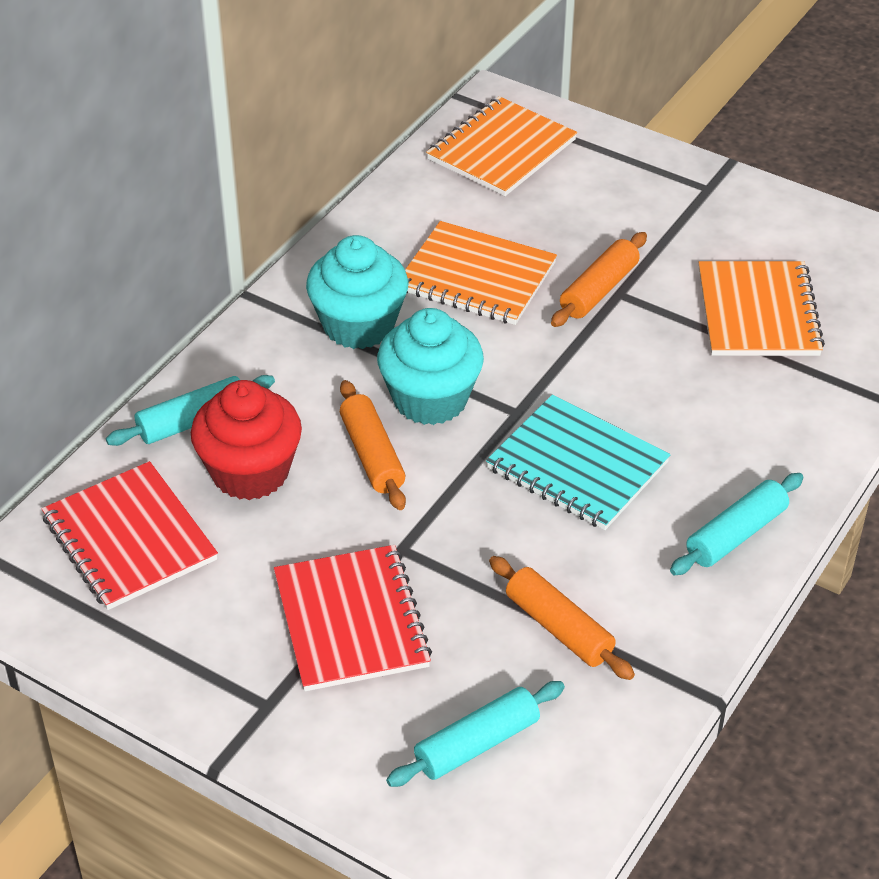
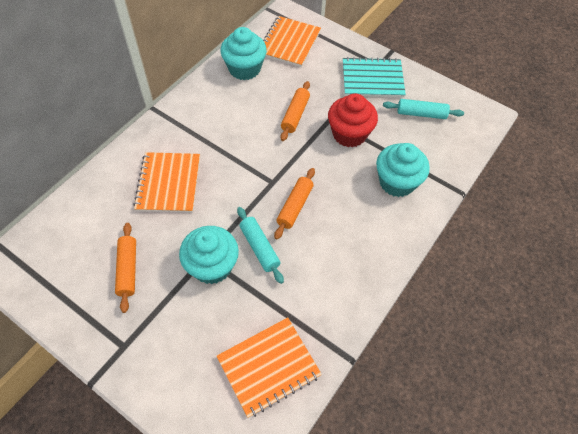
red notebook: [42,461,218,610] [274,545,432,691] = 2 -> none = 0
turquoise cupcake: [306,235,408,349] [377,308,484,425] = 2 -> [179,226,239,284] [220,27,267,80] [376,143,430,197] = 3
turquoise rolling pin: [106,375,275,446] [386,681,565,787] [670,473,803,575] = 3 -> [237,207,284,284] [383,99,464,119] = 2

